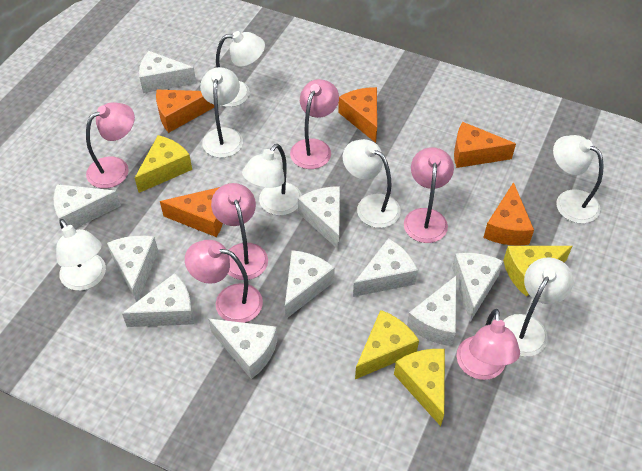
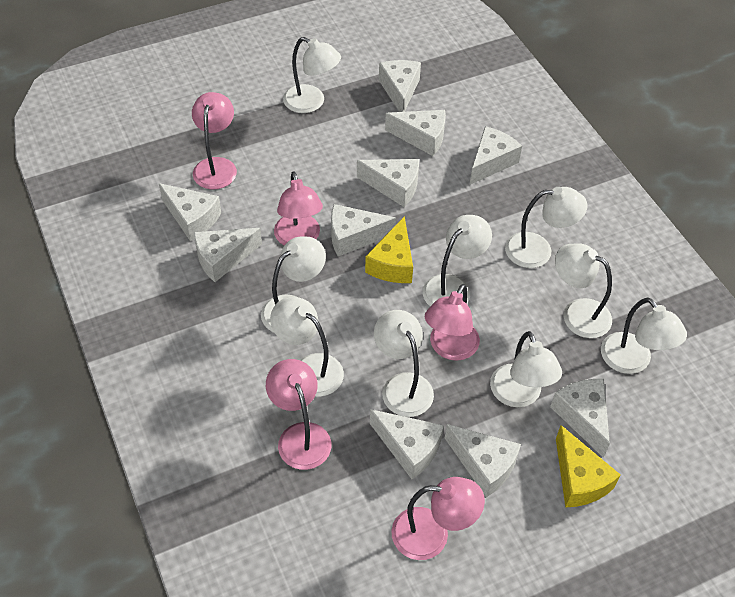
orange cheese: [156,90,214,133] [160,187,223,237] [338,87,377,143] [454,122,516,168] [483,182,534,246] = 5 -> none = 0
pink lamp: [86,102,135,188] [185,240,263,323] [211,183,268,280] [290,79,339,169] [404,147,454,243] [457,309,520,380] = 6 -> [192,92,237,189] [266,359,331,470] [274,171,323,246] [391,477,485,560] [425,284,480,361] = 5
white lamp: [56,219,106,291] [200,67,243,158] [216,31,265,107] [242,144,302,215] [343,139,400,228] [503,257,574,357] [553,135,604,224] = 7 -> [261,236,326,332] [270,297,344,397] [283,37,341,113] [374,310,434,417] [423,215,492,306] [490,331,562,407] [505,187,587,268] [555,243,612,338] [601,298,687,374] = 9
yellow cheese: [135,135,192,193] [355,310,419,379] [394,349,445,426] [503,246,572,297] = 4 -> [365,216,413,283] [556,425,621,508] = 2

